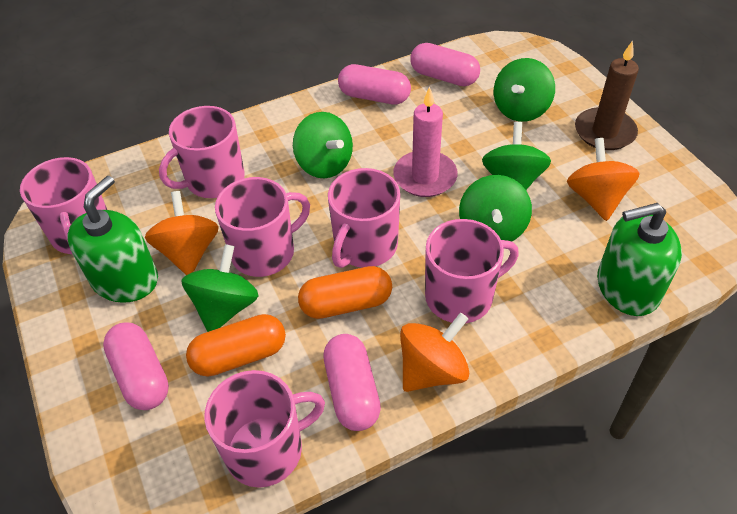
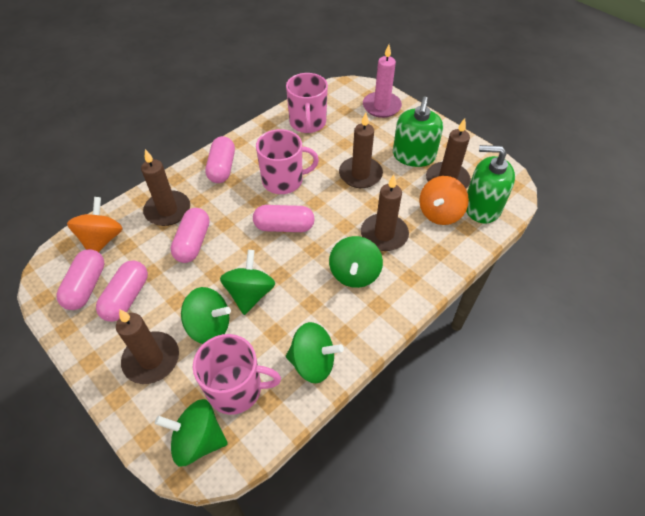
brown candle: [575,41,639,150] = 1 -> [116,309,179,384] [141,149,190,226] [339,113,383,188] [361,175,409,251] [426,118,471,189] = 5
orange capsule: [186,314,286,377] [298,266,392,319] = 2 -> none = 0
orange spinning top: [145,191,219,275] [400,313,469,392] [567,138,640,221] = 3 -> [67,197,123,252] [419,176,469,225] = 2
pink capsule: [103,322,169,410] [323,334,381,431] [338,64,411,105] [410,43,480,86] = 4 -> [56,249,105,310] [96,260,148,322] [170,208,210,263] [205,136,235,183] [253,205,315,232] = 5
pink mug: [20,157,107,254] [159,106,245,198] [204,370,325,488] [215,177,310,277] [328,168,400,268] [425,219,519,323] = 6 -> [193,334,281,415] [256,129,319,194] [286,73,328,133] = 3

